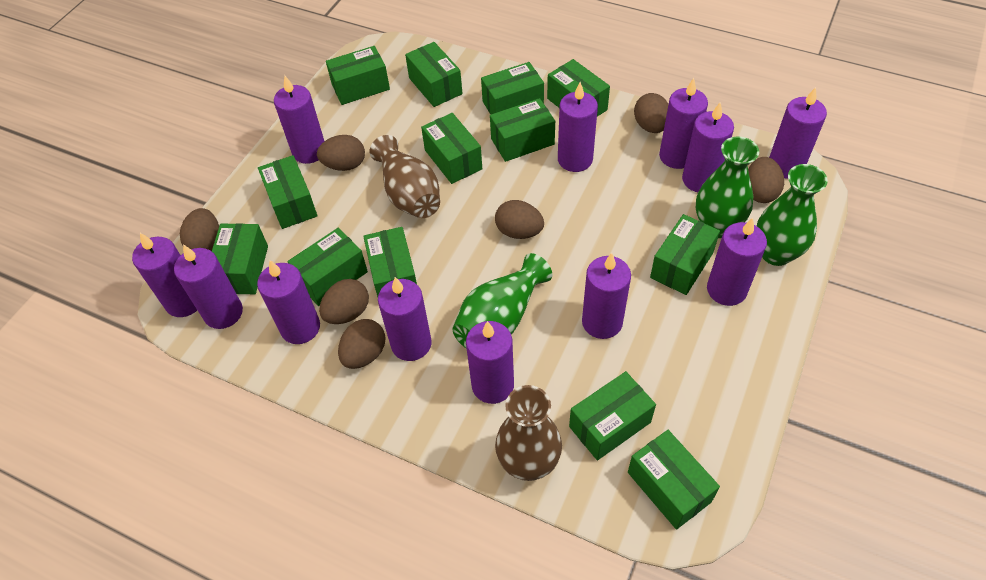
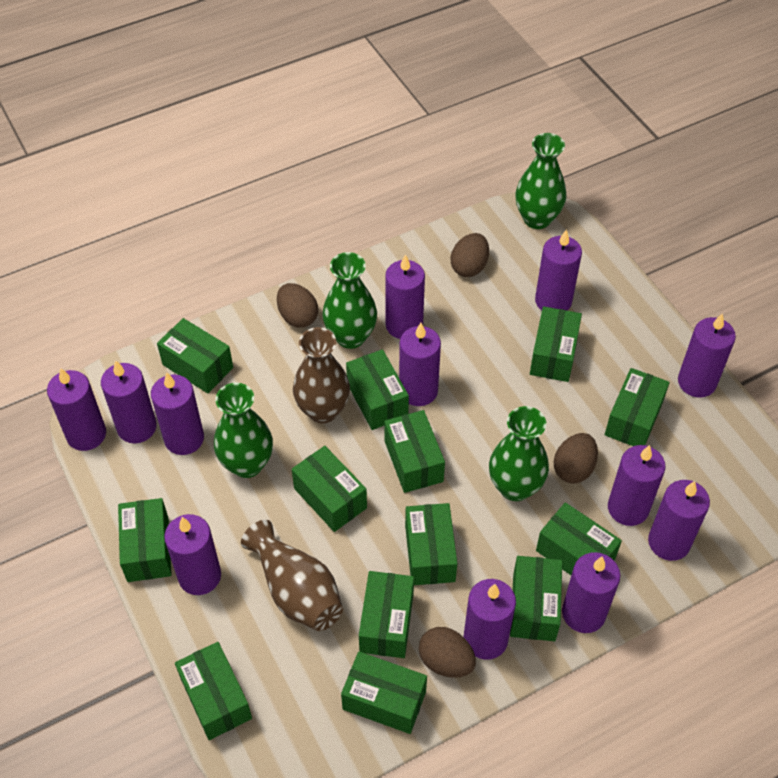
brown egg: [180,208,219,251] [317,135,365,171] [319,279,369,324] [338,319,386,369] [495,200,544,239] [634,93,668,133] [748,157,784,203] = 7 -> [277,283,318,328] [419,627,476,678] [451,233,489,277] [554,433,598,484] = 4
green vase: [453,253,552,349] [696,137,759,238] [757,164,828,266] = 3 -> [214,383,273,478] [322,252,377,349] [489,406,549,501] [515,133,566,229] = 4

